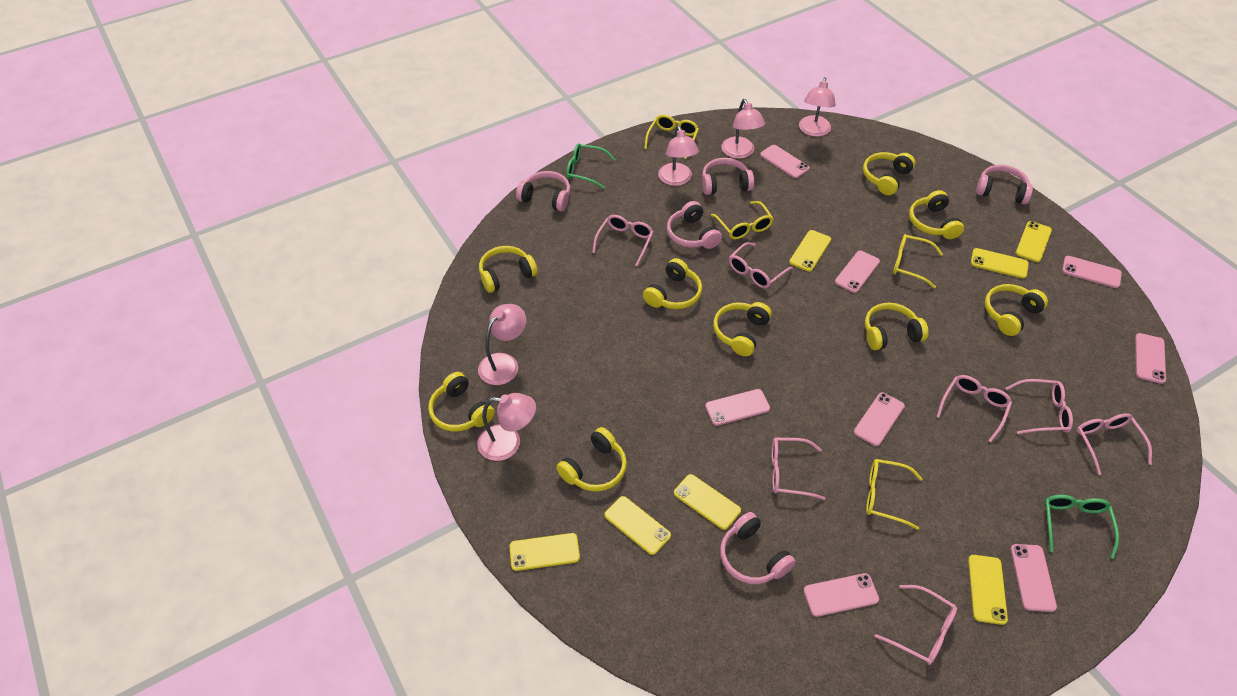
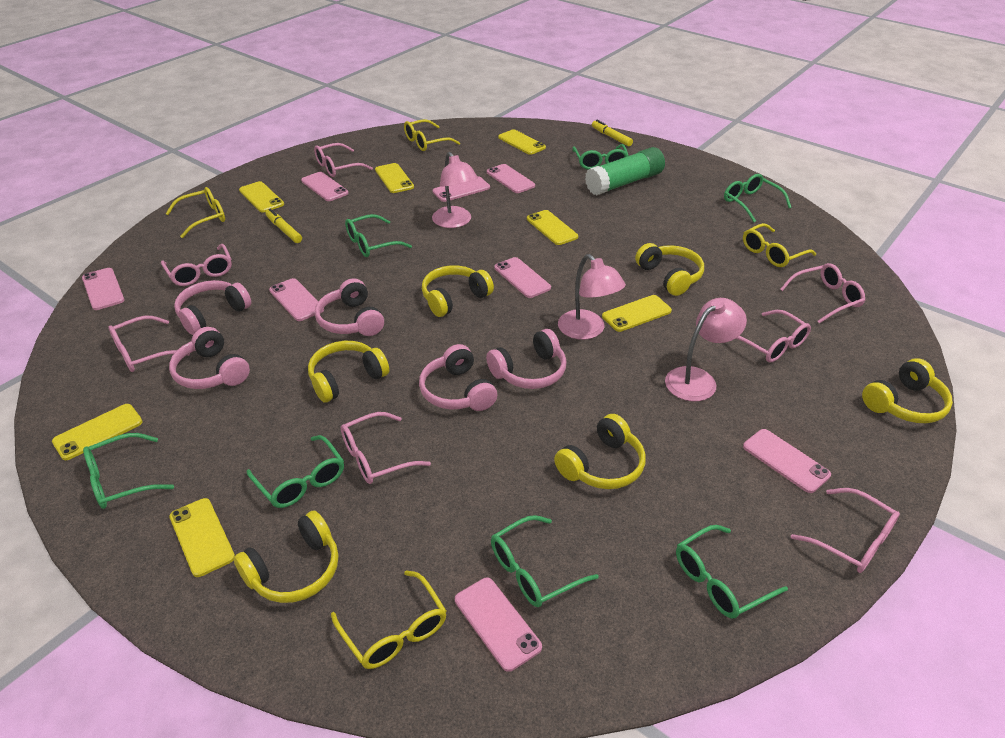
green glasses: [566,143,616,189] [1045,495,1119,559] = 2 -> [83,433,174,509] [247,435,344,508] [345,214,412,257] [491,515,599,607] [572,144,629,170] [676,525,788,619] [724,174,791,222] = 7
green glue stick: none = 0 -> [585,147,665,195] = 1
pink lamp: [477,393,536,461] [478,304,526,385] [658,126,699,186] [721,99,765,159] [799,77,836,137] = 5 -> [432,152,478,228] [558,254,626,340] [665,298,747,401] = 3
yellow headphones: [428,372,495,432] [479,246,538,293] [556,427,627,492] [643,258,702,309] [713,302,772,356] [863,152,915,195] [865,303,929,350] [909,190,964,239] [985,284,1048,336] = 9 -> [234,510,338,603] [308,341,389,403] [422,265,494,317] [554,414,646,489] [635,243,704,296] [862,358,953,423] = 6
yellow marker: none = 0 -> [265,208,302,243] [592,120,633,146] = 2

